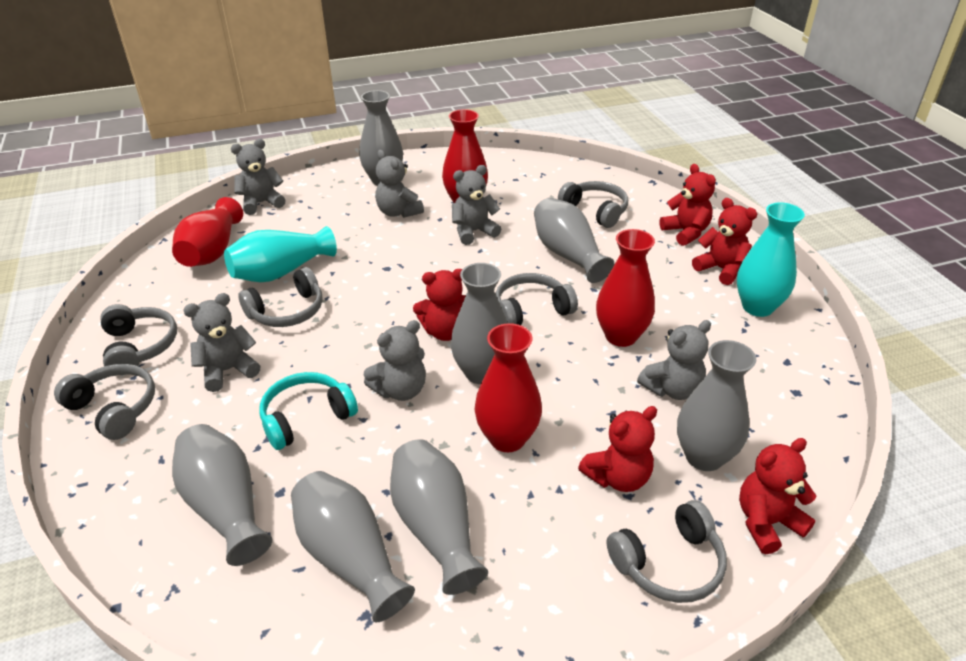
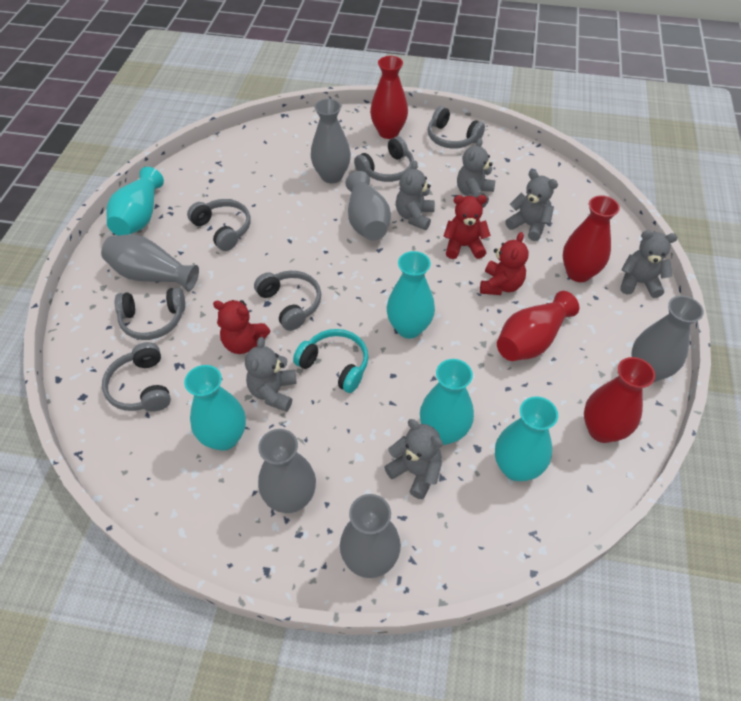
grey vase: [172,424,272,566] [291,471,415,622] [359,90,403,186] [390,439,488,595] [451,263,508,384] [534,198,614,283] [677,340,756,471] = 7 -> [101,234,199,292] [258,429,316,513] [311,99,351,183] [340,494,401,578] [345,171,391,241] [631,295,704,382] = 6
red teddy bear: [413,269,466,341] [578,406,657,492] [659,164,716,246] [692,198,757,285] [739,438,817,554] = 5 -> [213,300,270,354] [443,195,491,259] [480,232,529,295] = 3
turquoise vase: [224,226,337,282] [737,203,805,317] = 2 -> [106,167,164,235] [184,365,246,451] [387,251,435,338] [420,359,474,445] [495,396,558,481] = 5

